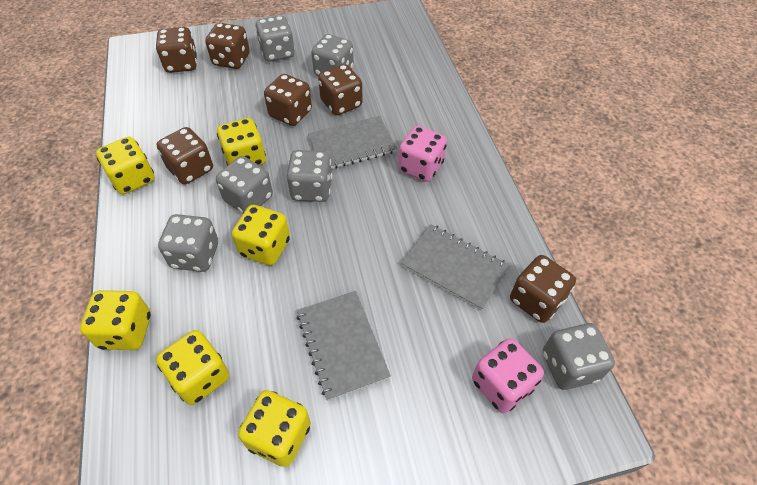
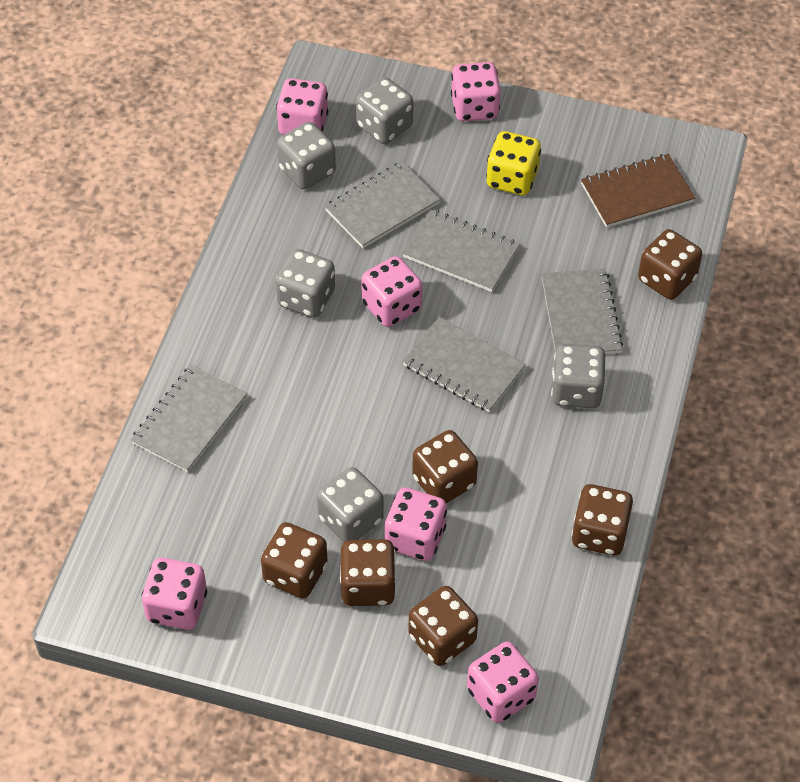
brown notebook: none = 0 -> [581,154,695,228] = 1
grey dice: [158,214,218,272] [216,156,273,213] [255,16,295,62] [287,150,332,202] [311,34,354,76] [543,323,615,390] = 6 -> [276,249,335,318] [277,122,336,189] [317,467,384,542] [356,77,413,144] [551,344,606,408] = 5
grey notebook: [297,291,391,401] [308,116,397,169] [401,224,510,311] = 3 -> [131,365,247,472] [325,162,441,248] [402,209,520,292] [403,317,526,413] [542,269,623,354] = 5
pink dice: [398,126,447,182] [472,338,544,413] = 2 -> [141,557,207,630] [276,78,328,135] [361,256,422,327] [384,487,447,561] [451,62,501,121] [467,641,539,723] = 6
yellow dice: [80,290,151,350] [96,137,155,194] [156,330,229,405] [217,118,266,166] [232,205,290,266] [238,390,311,467] = 6 -> [486,131,541,195] = 1

